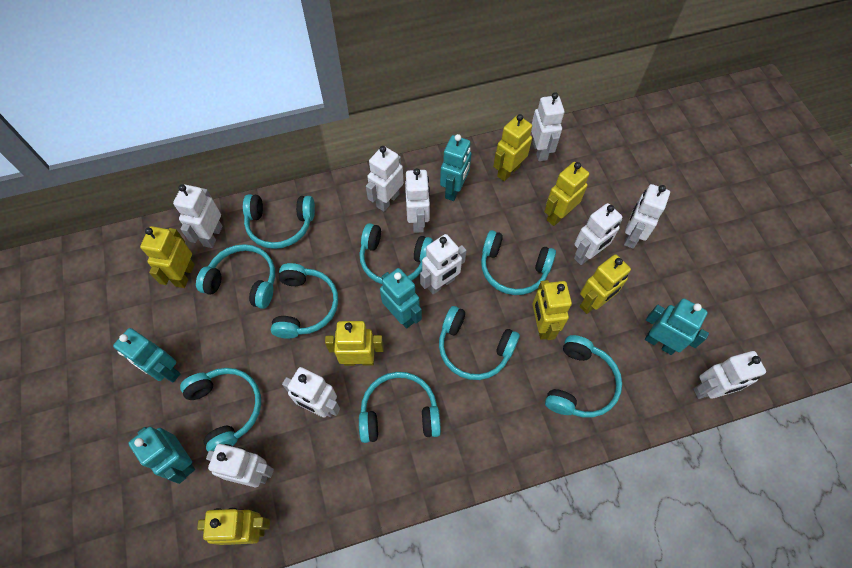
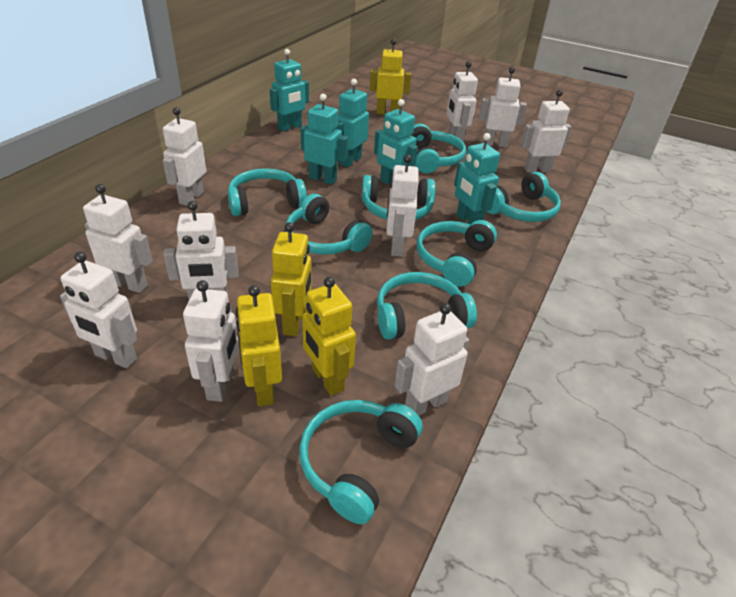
turquoise headphones: [180,368,261,452] [196,244,275,309] [243,194,315,249] [271,263,338,339] [359,223,433,284] [359,372,441,443] [439,306,520,380] [481,230,556,295] [545,335,622,417] = 9 -> [228,168,307,216] [286,194,373,255] [299,400,423,524] [362,175,436,220] [377,272,477,340] [411,124,466,173] [417,220,497,286] [487,172,561,222] = 8
yellow robot: [140,226,195,288] [197,508,270,545] [325,321,384,366] [493,114,532,181] [532,280,572,340] [544,162,589,226] [580,254,631,314] = 7 -> [236,285,282,406] [271,222,312,336] [302,277,356,396] [370,39,411,114] = 4

